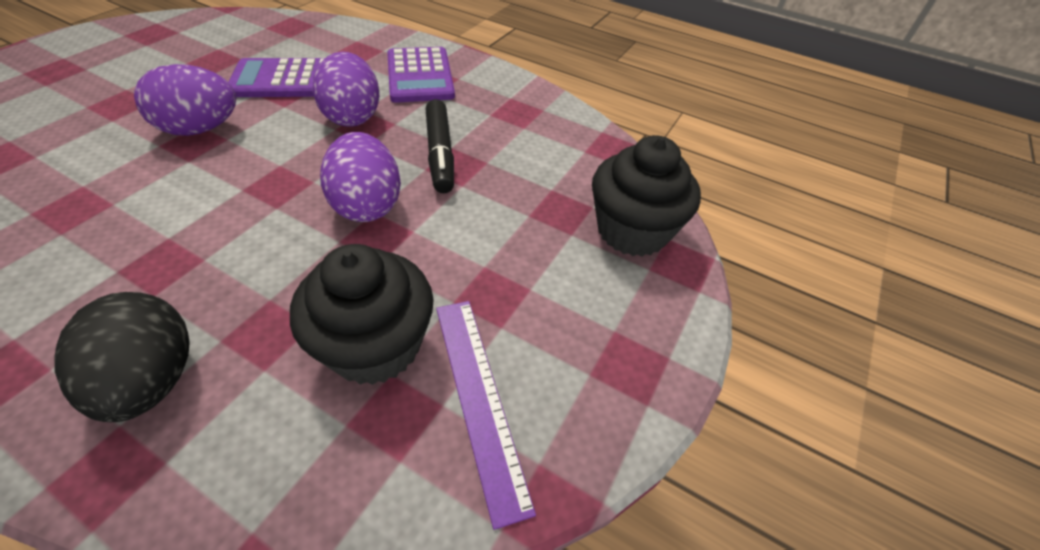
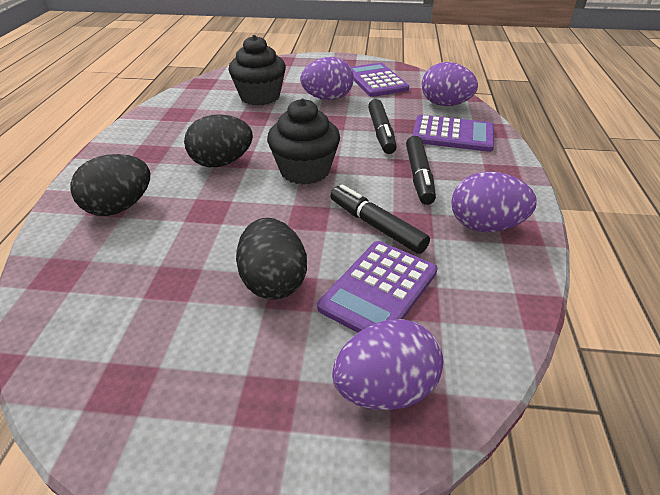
black egg: [55,292,190,422] = 1 -> [70,154,150,216] [184,114,253,167] [236,218,307,300] = 3
black marker: [426,99,454,193] = 1 -> [330,184,430,254] [368,99,397,154] [406,136,436,205] = 3
purple calculator: [228,58,325,97] [387,47,455,103] = 2 -> [317,241,438,333] [351,63,409,97] [412,115,494,152] = 3
purple egg: [134,64,236,136] [313,52,379,127] [320,132,401,222] = 3 -> [300,57,354,100] [332,319,443,410] [422,62,478,106] [451,172,537,232] = 4
purple ruler: [436,301,536,530] = 1 -> none = 0

